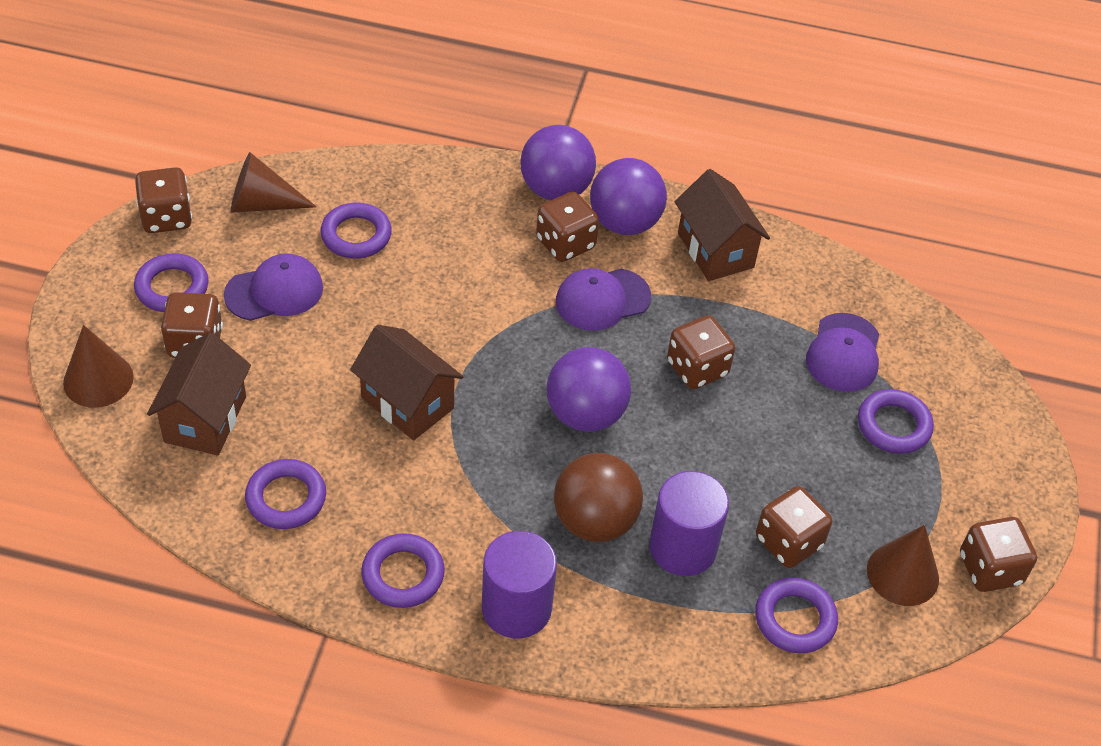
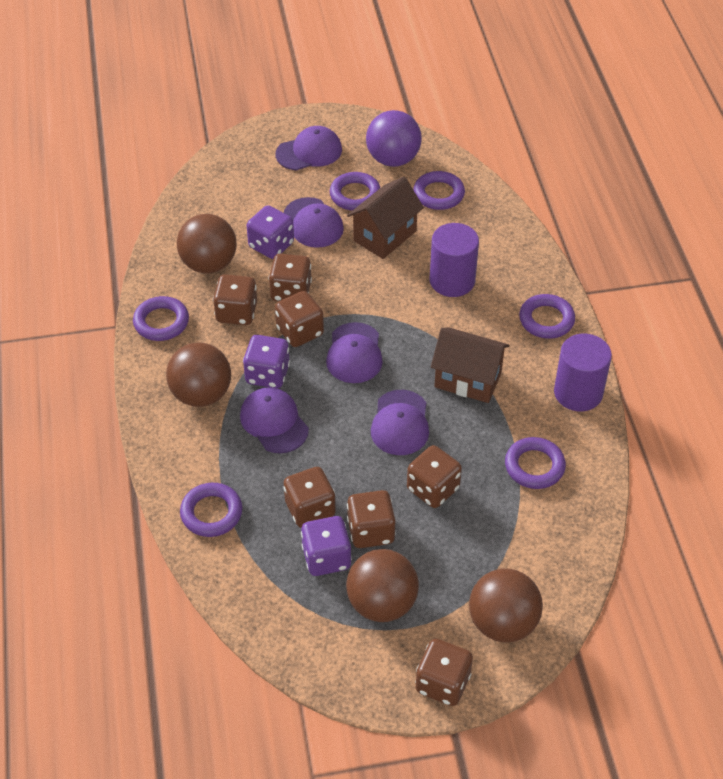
brown ball: [554,453,643,542] = 1 -> [166,342,231,407] [177,214,236,273] [346,549,419,622] [469,568,543,643] = 4
brown cone: [63,325,134,408] [231,152,317,213] [867,525,939,606] = 3 -> none = 0
brown dice: [135,167,192,233] [161,292,223,358] [536,191,599,262] [667,315,735,389] [756,486,832,568] [960,517,1037,592] = 6 -> [213,274,257,325] [269,254,312,302] [275,291,324,347] [283,467,336,528] [347,490,396,548] [407,445,462,508] [415,639,473,706] = 7
brown house: [147,332,251,456] [350,325,464,440] [675,169,770,281] = 3 -> [347,177,424,259] [431,328,510,403] = 2
purple ball: [520,125,596,200] [547,347,631,432] [590,158,667,235] = 3 -> [366,110,422,167] = 1
purple cap: [224,253,323,321] [556,268,651,331] [806,313,879,392] = 3 -> [240,387,309,453] [275,126,342,170] [284,197,344,248] [326,322,383,383] [371,390,429,455] = 5
purple dice: none = 0 -> [243,335,290,388] [247,205,294,259] [301,516,352,576] = 3

